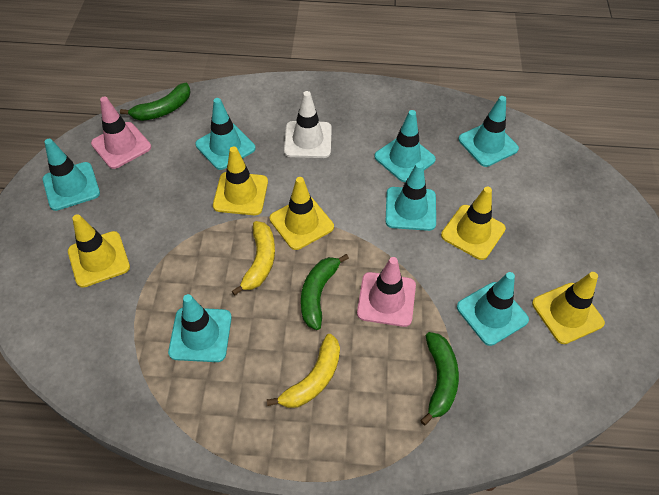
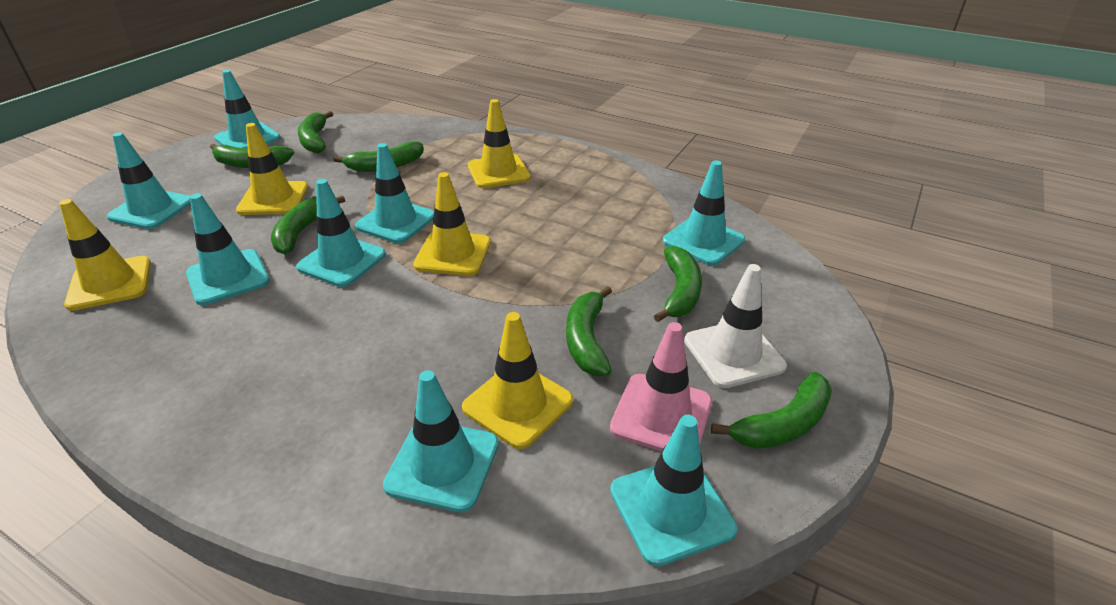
green banana: [120,83,191,121] [301,254,349,330] [420,332,459,426] = 3 -> [210,144,294,168] [271,195,345,254] [298,111,333,153] [333,141,423,172] [566,286,612,376] [654,246,702,322] [711,372,832,449] = 7
pink traffic cone: [91,97,151,169] [357,257,416,327] = 2 -> [610,322,712,451] = 1
turquoise traffic cone: [43,139,100,211] [168,294,232,362] [195,98,255,170] [374,110,436,182] [386,162,436,231] [457,272,529,346] [458,96,519,167] = 7 -> [107,132,191,229] [186,193,270,305] [214,70,281,148] [296,179,386,287] [355,143,434,243] [383,370,499,512] [610,415,737,567] [663,160,745,266] = 8
yellow banana: [232,221,275,296] [267,334,340,408] = 2 -> none = 0

